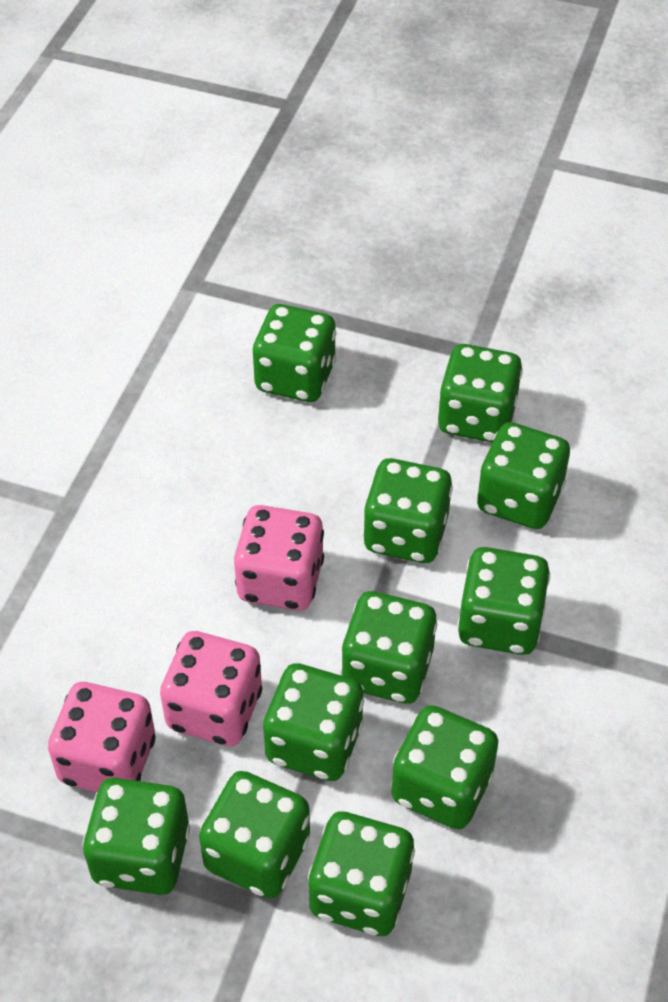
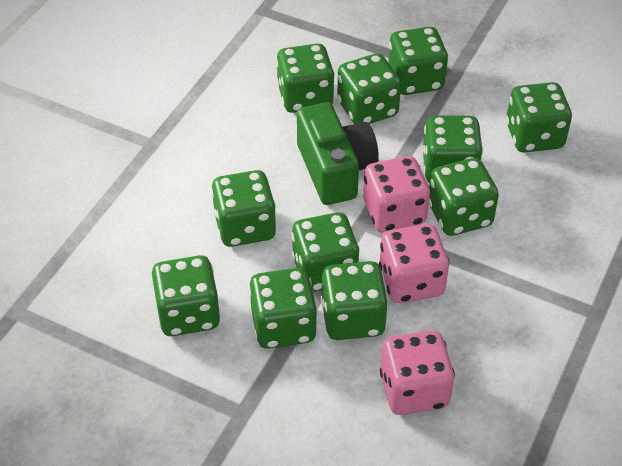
green camera: none = 0 -> [297,102,379,205] = 1

